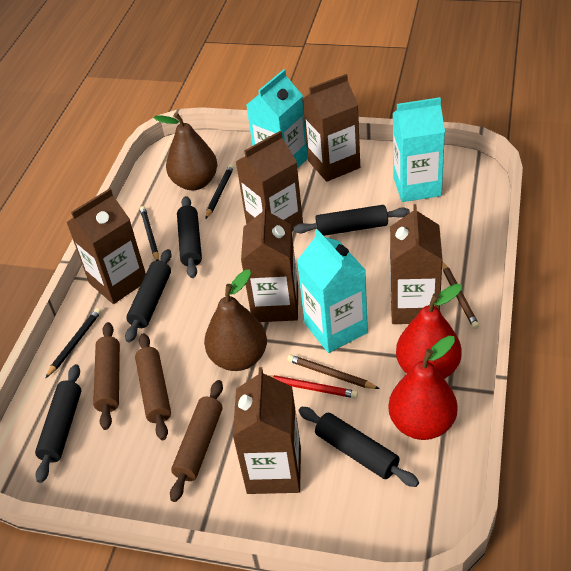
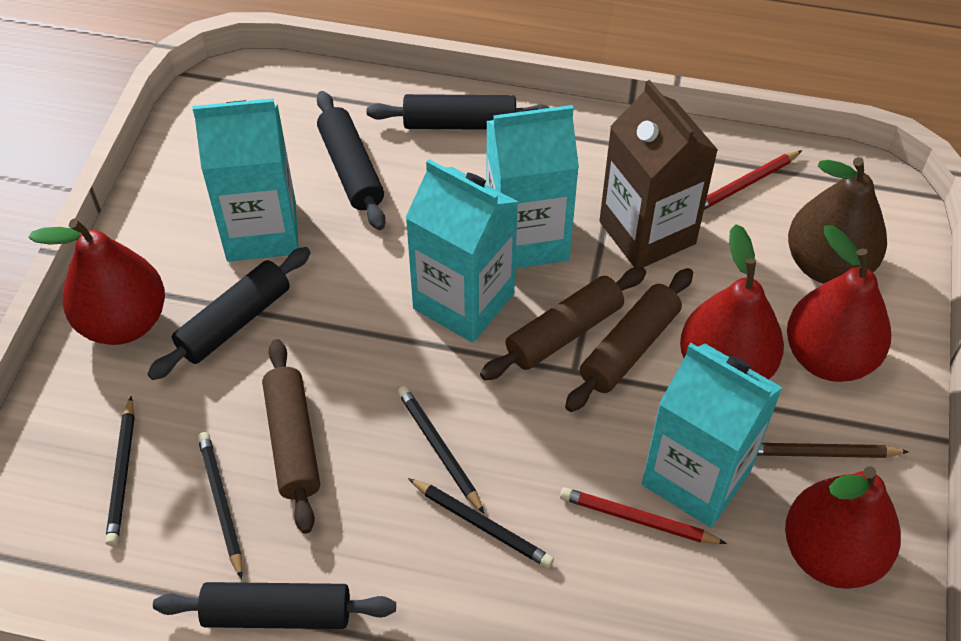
black pencil: [46,308,101,378] [140,206,159,261] [205,164,234,219] = 3 -> [105,396,135,546] [198,432,243,579] [397,386,484,514] [408,478,554,568] = 4
black rolling pin: [35,364,81,483] [125,249,172,343] [177,196,202,278] [293,205,410,236] [299,407,419,487] = 5 -> [147,247,311,380] [153,582,396,629] [317,91,386,230] [367,94,550,130] = 4
brown carton: [66,188,146,304] [233,367,301,494] [236,131,303,231] [241,204,298,322] [302,74,360,182] [390,204,443,324] = 6 -> [599,80,718,267] = 1
brown pear: [153,113,217,190] [204,269,267,371] = 2 -> [788,157,887,284] = 1
brown pencil: [287,355,380,389] [442,261,479,329] = 2 -> [757,443,909,458] = 1
red pear: [388,336,458,440] [396,284,462,379] = 2 -> [28,219,165,345] [680,224,784,379] [785,466,901,589] [787,225,891,382] = 4
red pencil: [270,375,358,398] = 1 -> [560,487,727,544] [704,150,803,210] = 2
turquoise carton: [246,69,308,169] [297,229,368,353] [393,97,445,202] = 3 -> [193,98,299,262] [405,159,518,343] [486,105,579,269] [642,343,783,528] = 4

